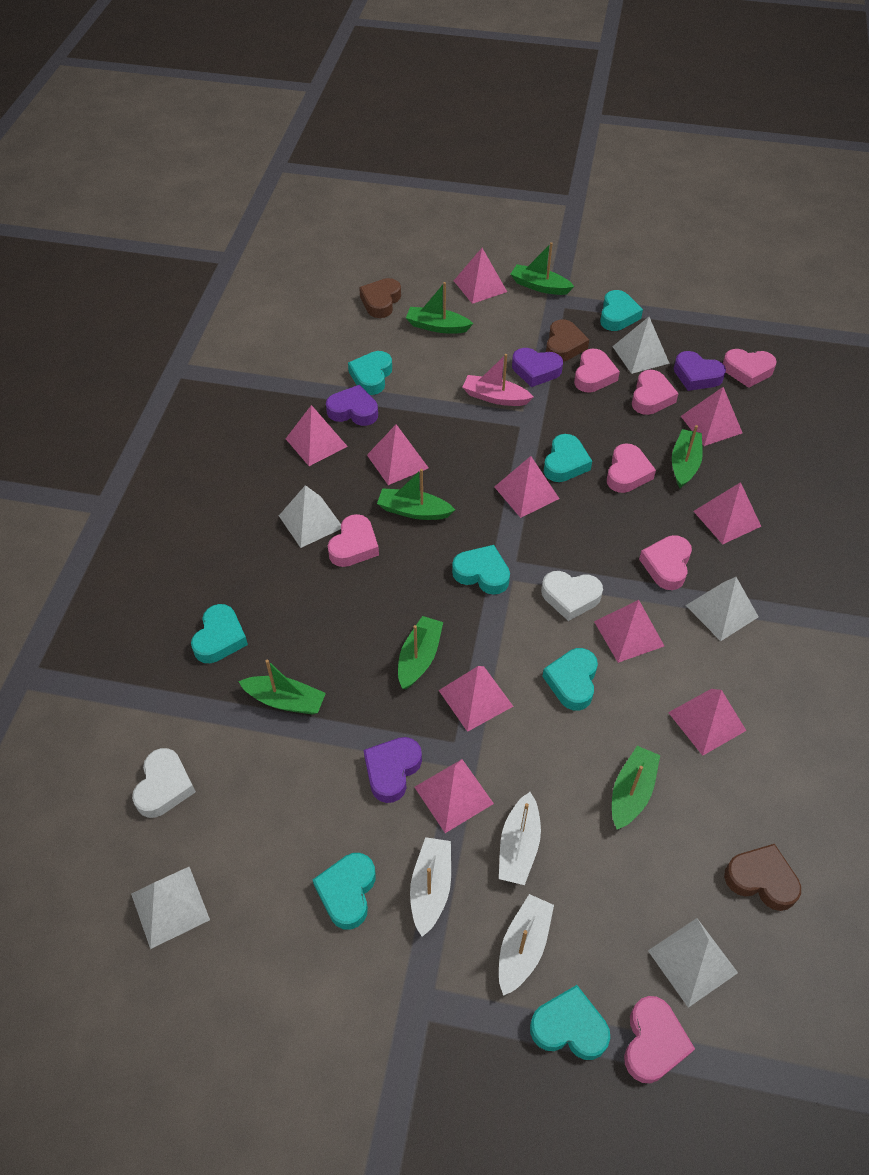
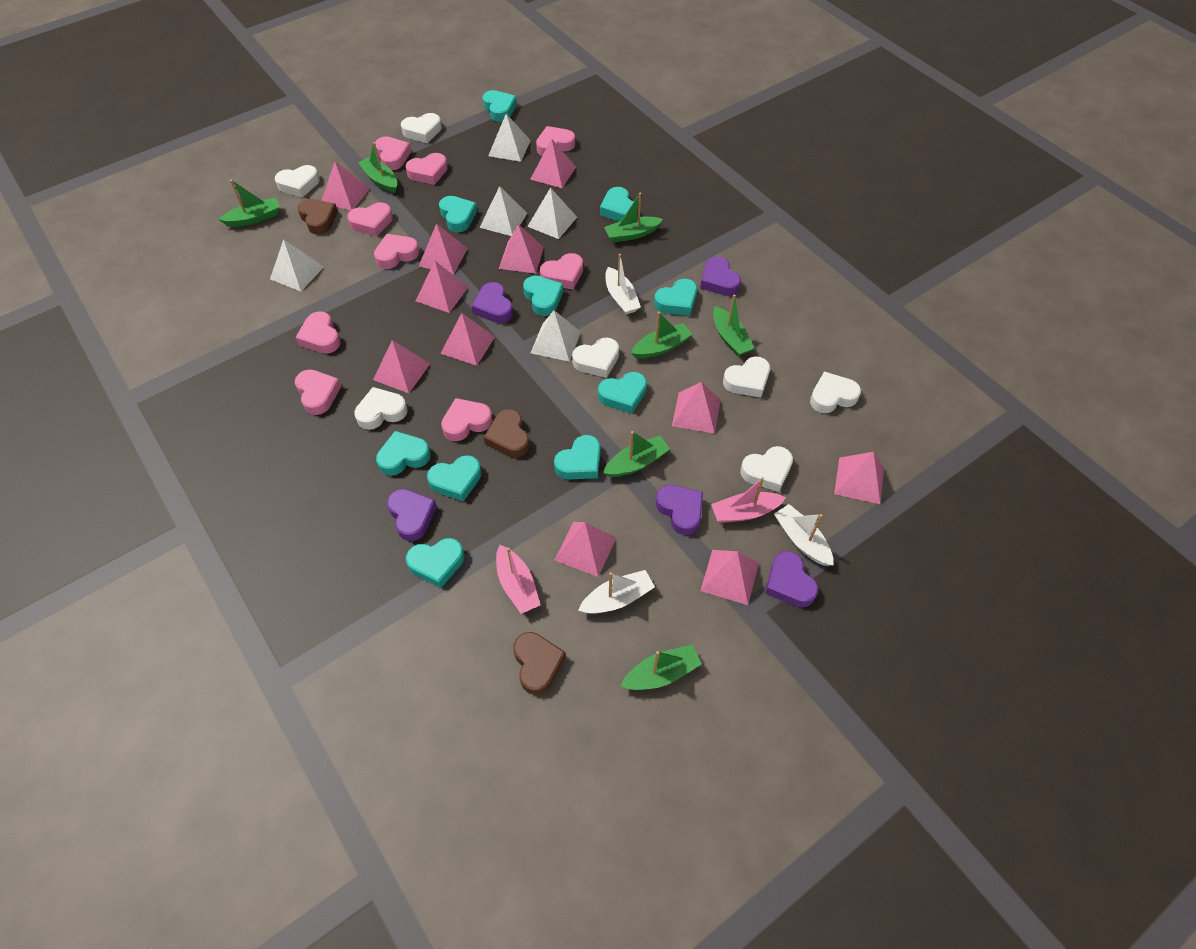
pink boat: [462,354,533,406] = 1 -> [496,545,541,614] [711,477,786,523] = 2
pink heart: [328,514,379,567] [574,349,620,393] [607,443,656,493] [624,996,695,1083] [632,370,679,415] [639,535,692,590] [723,349,777,388] = 7 -> [295,311,341,354] [295,369,341,415] [347,202,393,236] [374,234,419,269] [375,136,411,170] [405,153,448,185] [441,398,493,441] [536,126,575,156] [540,253,583,289] = 9
pink pyramid: [286,405,348,466] [367,424,429,485] [414,759,494,833] [439,666,513,732] [454,248,507,304] [495,456,559,518] [594,600,664,663] [668,689,746,756] [681,387,742,446] [693,482,761,544] = 10 -> [321,161,370,211] [373,340,430,393] [416,261,468,313] [419,223,468,274] [440,313,495,366] [499,224,544,274] [531,138,576,188] [555,522,616,577] [672,382,720,434] [700,550,759,605] [834,452,884,504] = 11
purple heart: [326,385,378,426] [364,737,422,803] [512,348,563,387] [674,351,726,391] = 4 -> [387,489,437,541] [471,282,513,323] [656,485,703,535] [700,257,741,296] [765,551,818,607] = 5
turquoise heart: [191,604,248,663] [313,853,376,930] [348,351,392,395] [452,545,510,595] [530,985,610,1060] [542,648,598,711] [544,434,592,482] [600,290,643,331] = 8 -> [376,431,431,476] [406,538,465,588] [427,455,482,502] [439,196,477,232] [482,90,517,122] [523,276,564,316] [554,435,600,480] [598,372,647,414] [600,187,634,221] [654,279,697,316] = 10
white heart: [132,748,196,818] [541,571,603,621] = 2 -> [275,165,320,198] [354,387,408,430] [401,113,442,143] [572,337,619,378] [723,356,770,398] [740,446,793,492] [810,371,861,413] = 7

